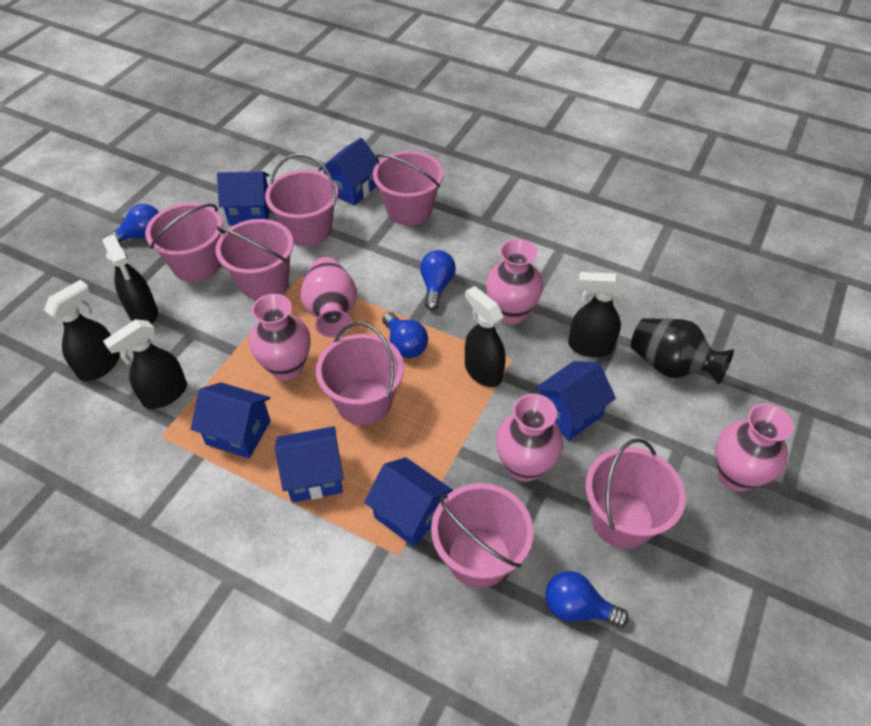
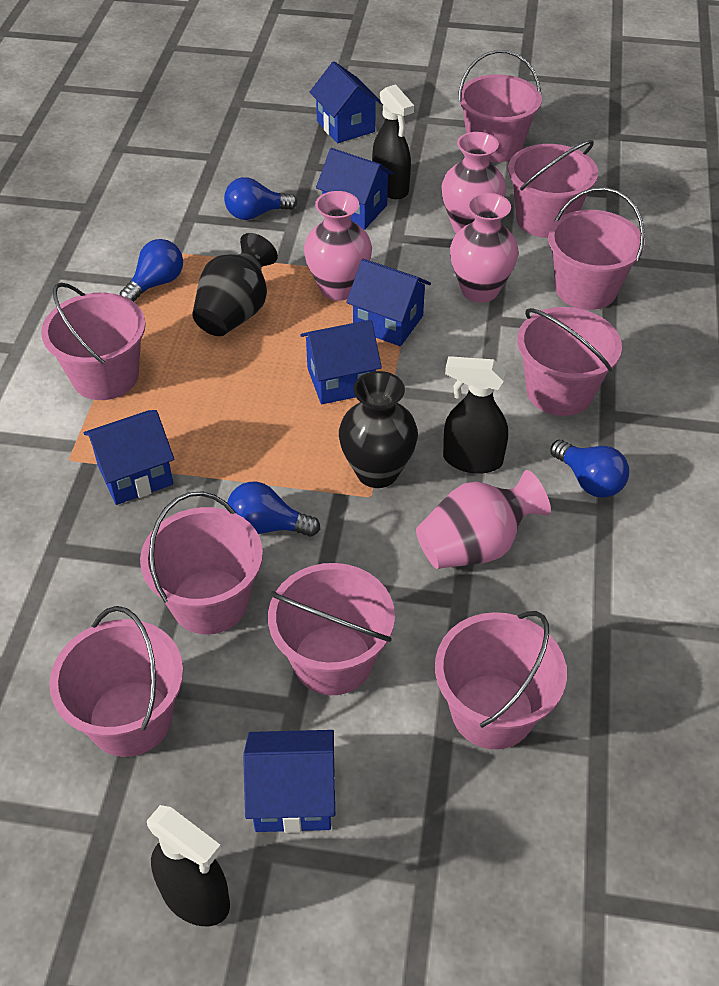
black spray bottle: [44,280,120,381] [103,235,158,324] [103,319,187,409] [465,286,506,387] [568,272,624,357] = 5 -> [147,805,230,926] [372,84,414,199] [443,356,508,474] = 3
black vase: [631,318,734,385] = 1 -> [192,233,278,336] [339,371,418,488] = 2
pink bucket: [145,202,223,282] [215,219,294,300] [265,153,338,247] [316,322,404,425] [373,151,444,226] [431,483,534,588] [585,438,686,549] = 7 -> [41,283,146,400] [49,606,183,757] [140,491,263,634] [268,563,395,695] [435,611,567,749] [458,50,542,162] [508,140,598,238] [517,307,622,416] [548,187,645,310] = 9
pink vase: [249,294,310,380] [300,257,357,337] [486,239,543,324] [496,394,563,482] [716,404,794,492] = 5 -> [304,191,372,301] [416,470,551,569] [441,132,506,233] [450,193,519,303] = 4

